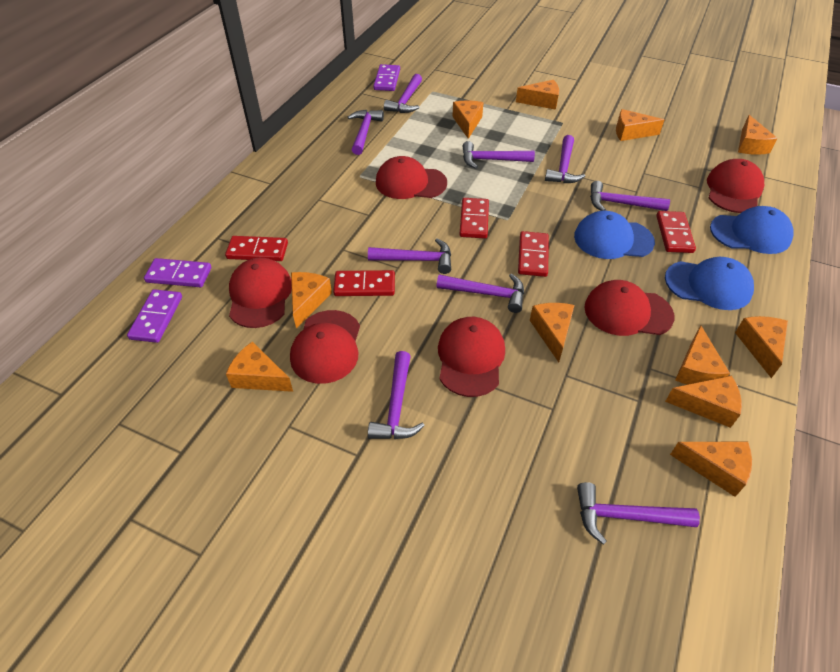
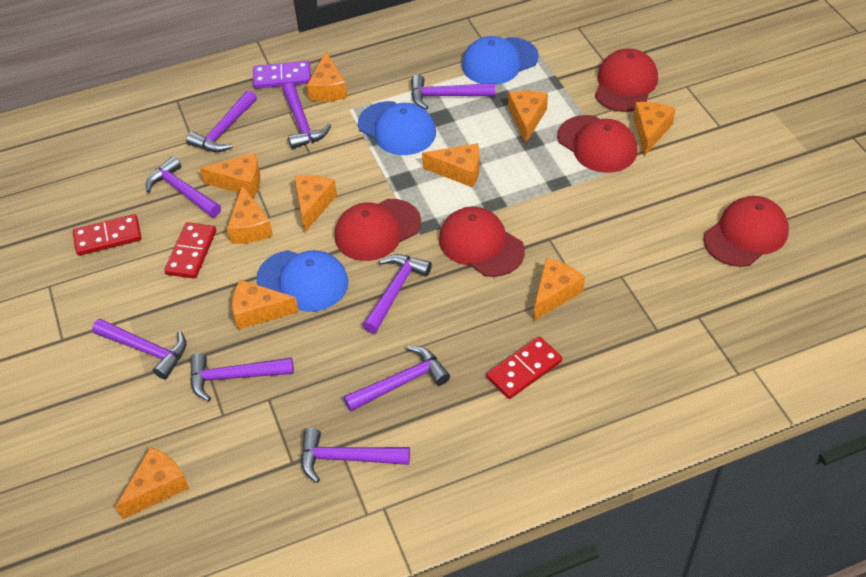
orange cheese: [226,341,293,392] [291,272,332,329] [453,100,484,139] [516,80,559,110] [530,303,575,362] [616,109,664,141] [665,375,742,428] [670,442,752,497] [675,325,730,385] [735,316,788,378] [738,115,778,155] = 11 -> [116,447,189,520] [200,153,260,197] [227,185,273,244] [232,280,299,330] [294,175,337,232] [307,52,347,102] [422,143,479,188] [508,90,548,144] [534,258,585,321] [634,102,675,156] = 10
purple domino: [127,289,182,343] [144,258,211,287] [373,64,400,91] = 3 -> [253,61,311,89] = 1
red cap: [229,258,292,328] [290,310,360,384] [376,156,447,199] [438,317,505,397] [584,280,675,336] [707,159,764,213] = 6 -> [334,199,421,261] [439,206,525,277] [557,115,637,173] [595,48,658,112] [704,196,789,267] = 5
red domino: [225,236,288,261] [333,270,395,296] [459,198,489,238] [518,231,549,277] [656,211,696,253] = 5 -> [73,214,142,256] [164,222,216,279] [486,336,562,399] = 3

